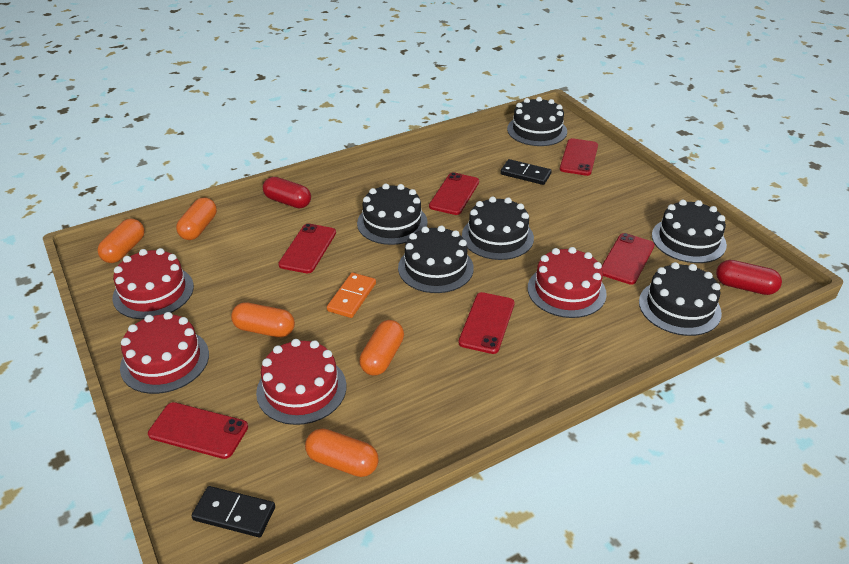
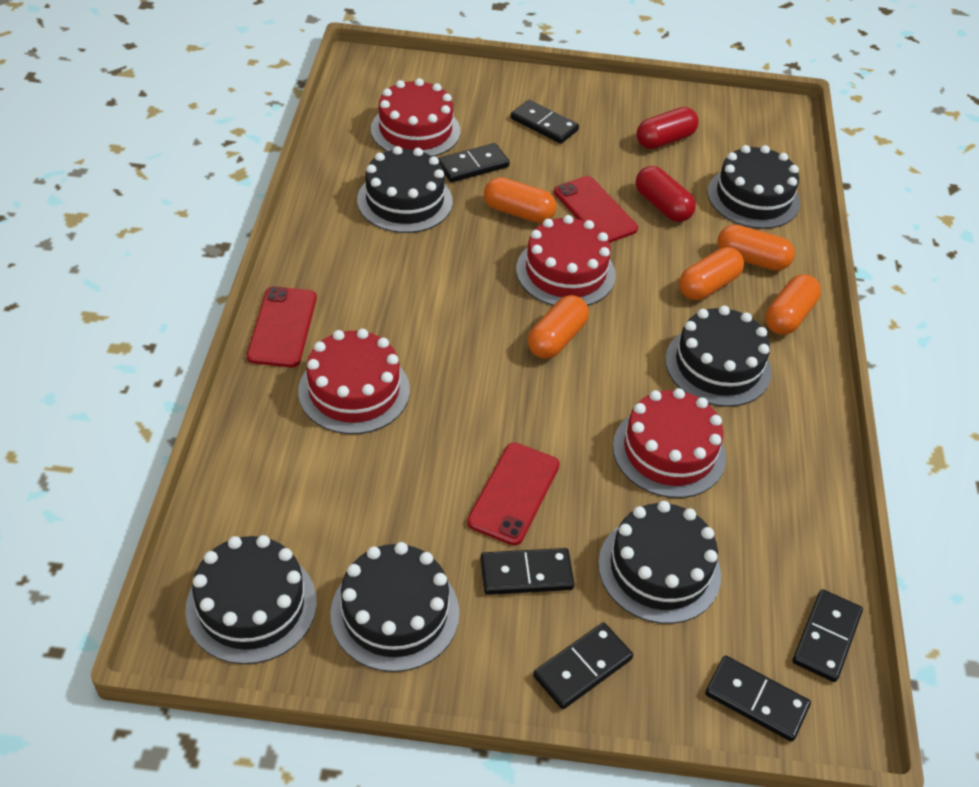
black domino: [192,486,275,537] [500,159,552,185] = 2 -> [438,143,510,182] [480,548,574,595] [511,100,579,144] [533,622,633,709] [705,656,811,742] [792,589,863,682] = 6
orange domino: [327,273,376,318] = 1 -> none = 0
red phone: [148,402,248,459] [278,223,336,273] [429,172,479,215] [458,292,515,354] [560,138,598,176] [602,233,655,285] = 6 -> [247,286,317,367] [467,442,560,545] [554,176,638,243] = 3

